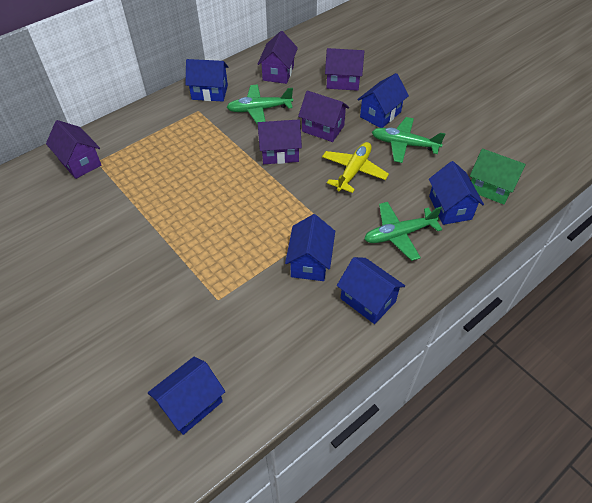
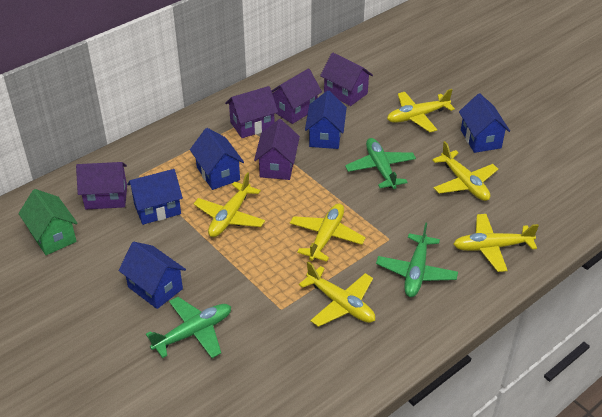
blue house: [148,357,225,435] [185,59,228,101] [285,214,335,281] [337,257,405,324] [357,73,409,128] [429,161,484,225] = 6 -> [119,242,186,309] [127,169,183,225] [190,128,244,190] [305,90,347,149] [459,93,510,153] = 5
yellow plane: [322,142,389,193] = 1 -> [194,172,265,237] [290,203,366,262] [299,261,375,327] [387,89,455,132] [432,141,498,201] [453,214,539,272] = 6

